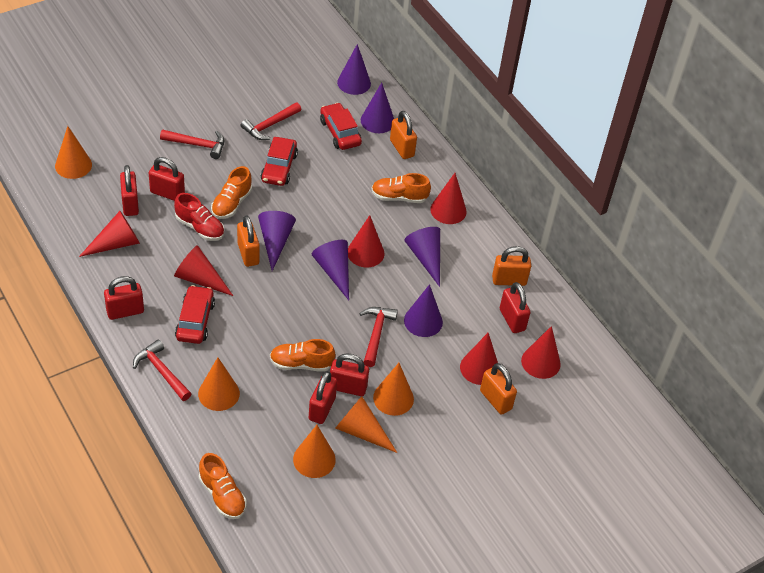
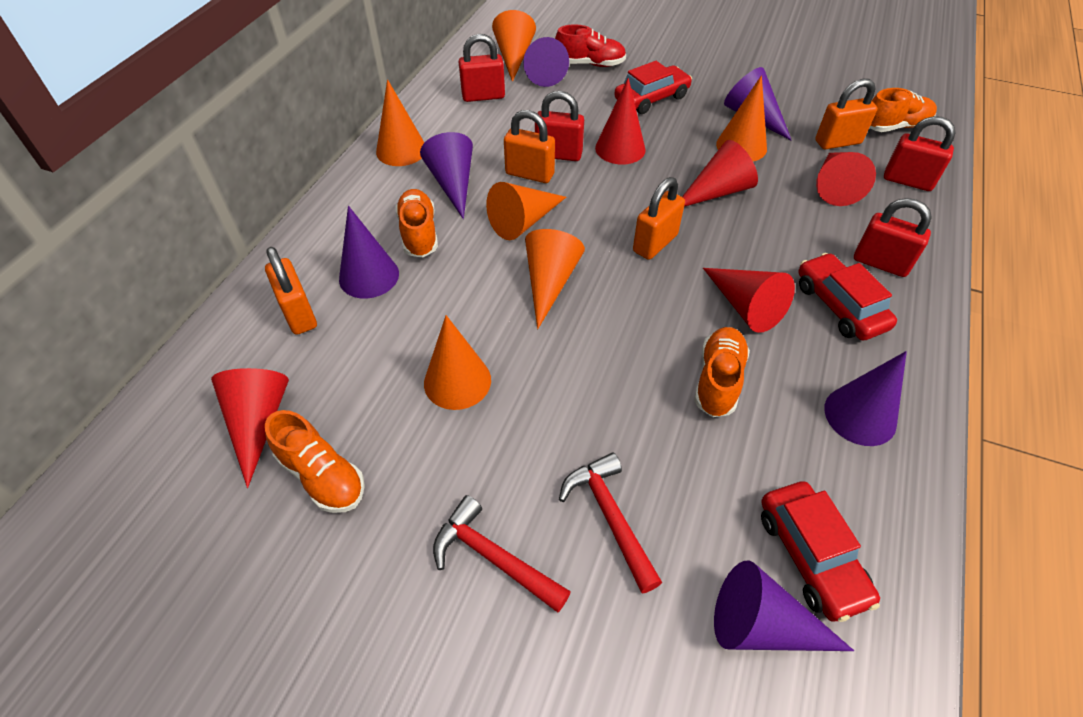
orange cone: [55,126,92,179] [198,357,240,411] [293,425,336,478] [336,396,397,453] [373,363,414,416] = 5 -> [376,79,425,166] [424,315,491,410] [486,182,566,240] [492,10,536,82] [525,229,585,329] [716,75,767,161] = 6
red cone: [79,211,140,257] [174,245,233,296] [348,215,385,267] [430,173,467,224] [460,333,498,385] [521,326,561,379] = 6 -> [211,368,289,488] [595,78,646,165] [682,140,758,207] [703,268,795,333] [816,152,876,206] = 5
red hammer: [133,339,191,401] [160,130,224,159] [241,102,301,140] [359,307,398,367] = 4 -> [433,495,571,612] [559,452,662,594] = 2
red padlock: [104,276,144,320] [120,165,139,216] [149,157,185,201] [309,371,337,424] [330,353,369,396] [500,282,531,333] = 6 -> [459,34,505,102] [535,91,584,161] [854,198,932,277] [884,116,956,191] = 4

